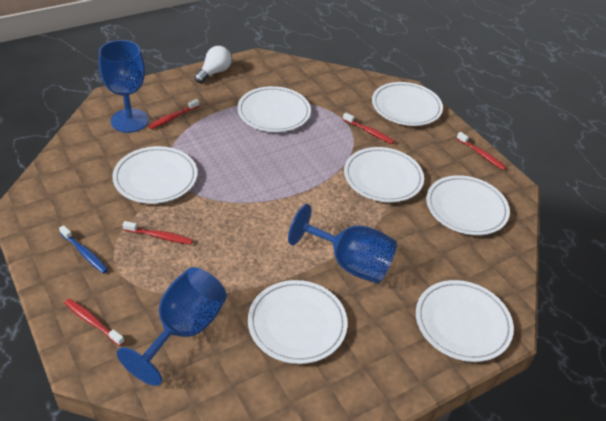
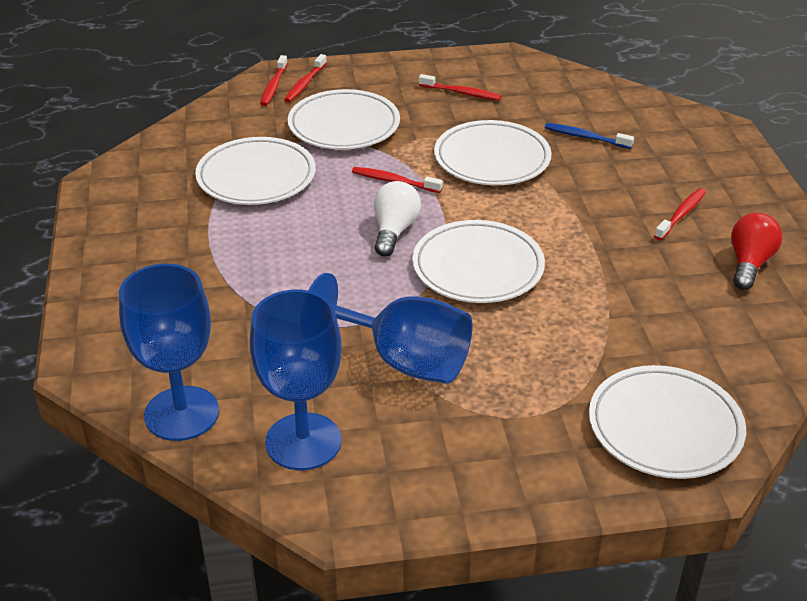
red light bulb: none = 0 -> [731,213,782,290] = 1
white plate: [112,146,197,204] [237,86,311,132] [248,280,348,364] [344,147,424,202] [372,82,443,126] [416,280,514,362] [426,175,510,235] = 7 -> [195,137,316,205] [288,89,400,150] [412,220,545,303] [434,120,551,185] [589,365,746,479] = 5

